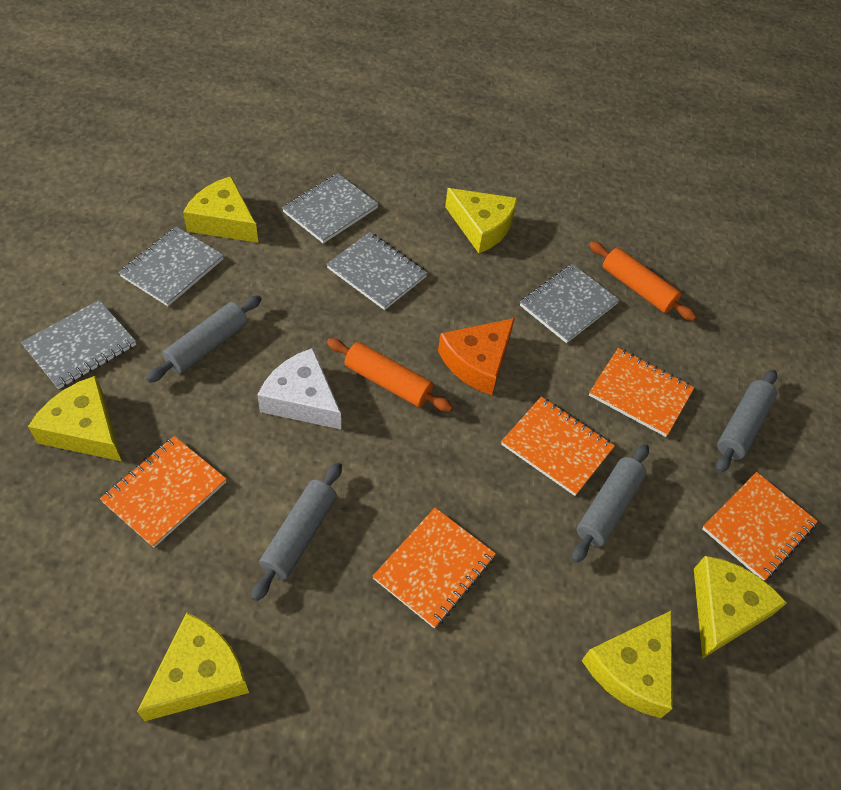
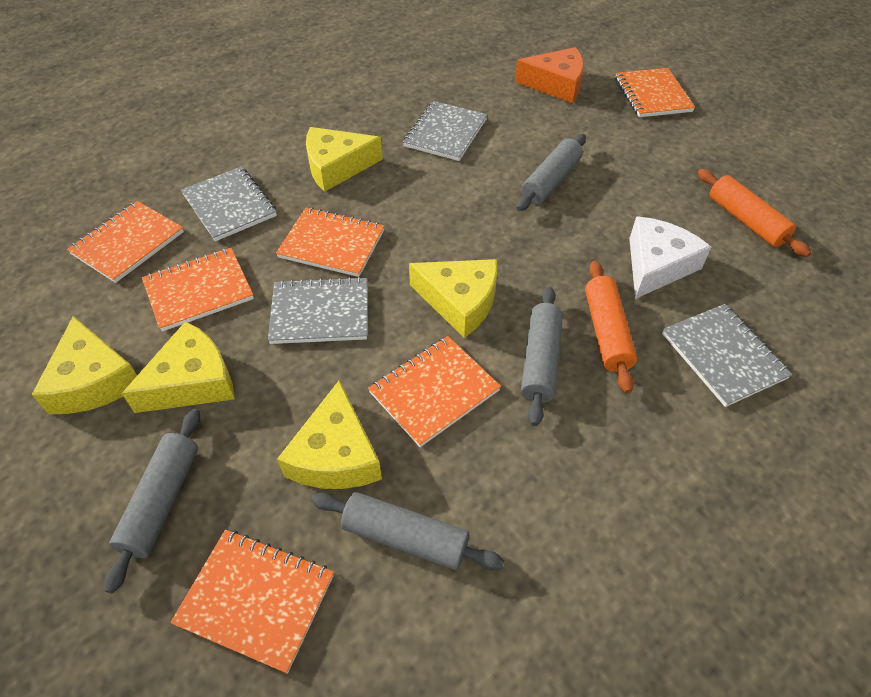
grey notebook: [21,300,136,389] [119,226,224,306] [282,173,378,244] [327,232,427,310] [520,264,619,343] = 5 -> [181,167,277,241] [268,277,367,344] [403,101,487,161] [662,304,792,407] = 4
orange notebook: [100,436,227,548] [373,508,496,628] [501,397,615,496] [589,348,695,437] [702,472,818,580] = 5 -> [67,201,184,283] [142,248,254,332] [171,530,334,674] [276,207,384,277] [368,336,501,447] [615,68,695,117] = 6
yellow cheese: [28,376,121,461] [137,613,249,721] [183,176,258,243] [445,188,517,253] [582,610,673,718] [694,556,787,659] = 6 -> [32,316,137,414] [121,321,235,413] [277,380,382,489] [306,127,383,192] [409,259,497,338] = 5

